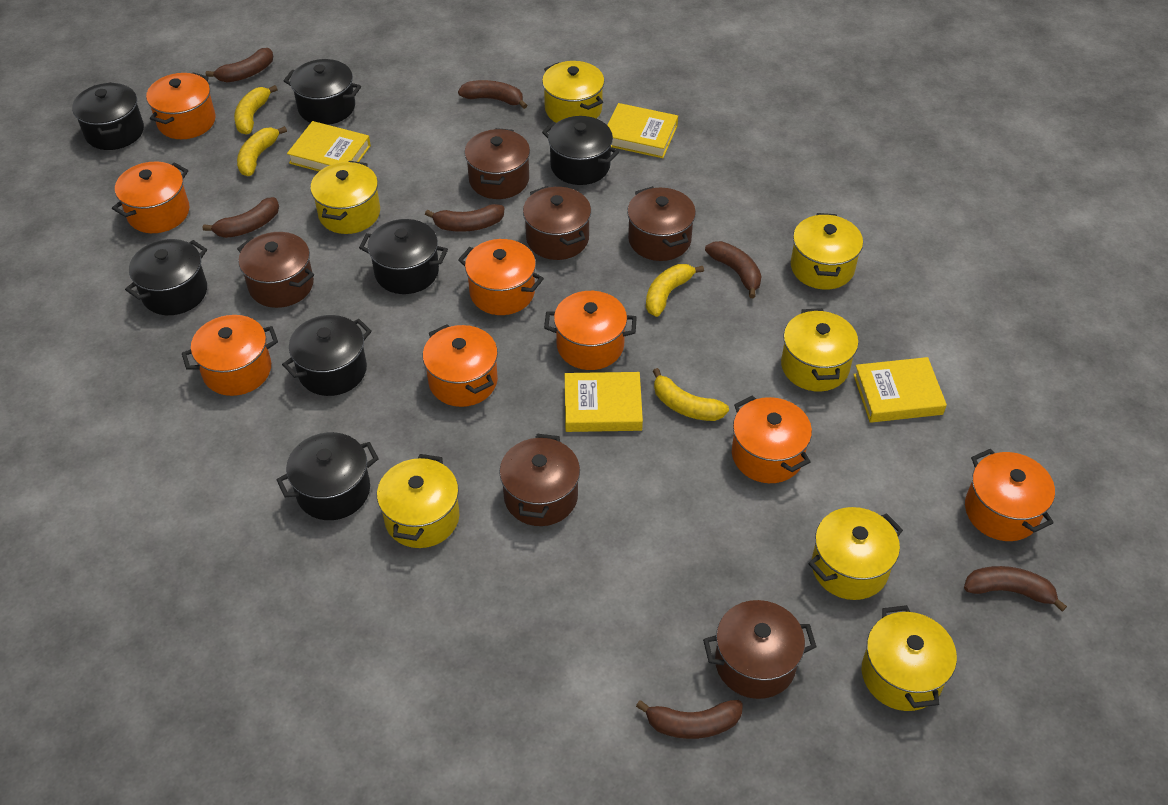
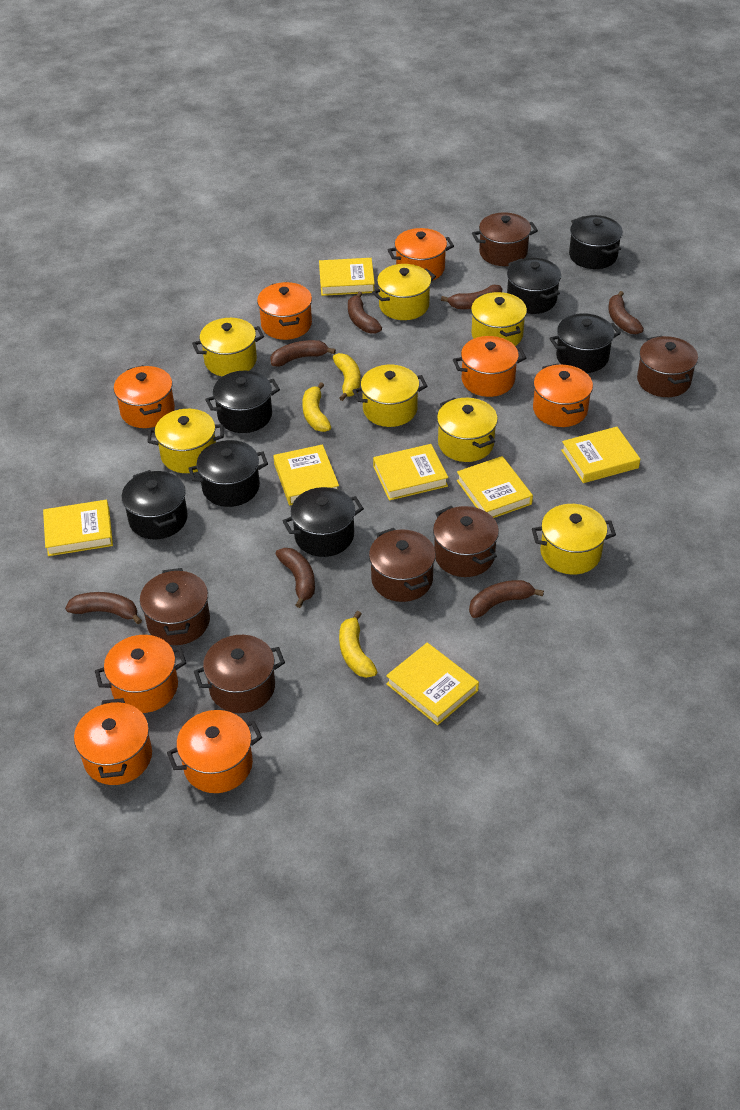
yellow banana: [234,85,278,135] [237,126,287,176] [646,264,704,317] [653,368,729,421] = 4 -> [302,382,331,432] [333,353,361,401] [339,611,377,678] = 3
yellow book: [287,121,371,171] [565,372,643,432] [607,103,678,158] [853,357,947,423] = 4 -> [43,500,113,556] [273,444,339,505] [319,258,375,296] [373,444,448,501] [386,643,479,725] [457,456,533,518] [561,427,640,483] = 7

